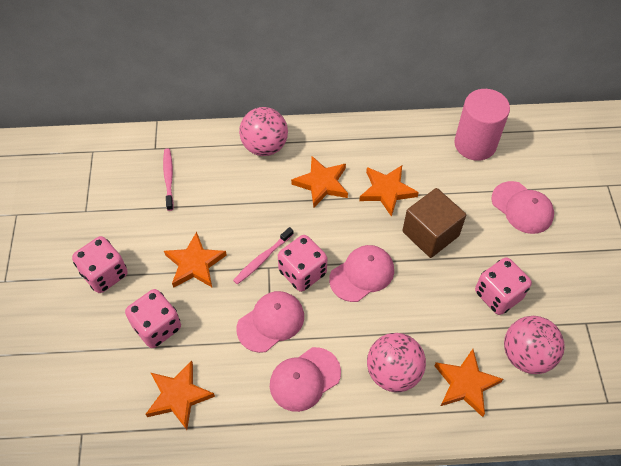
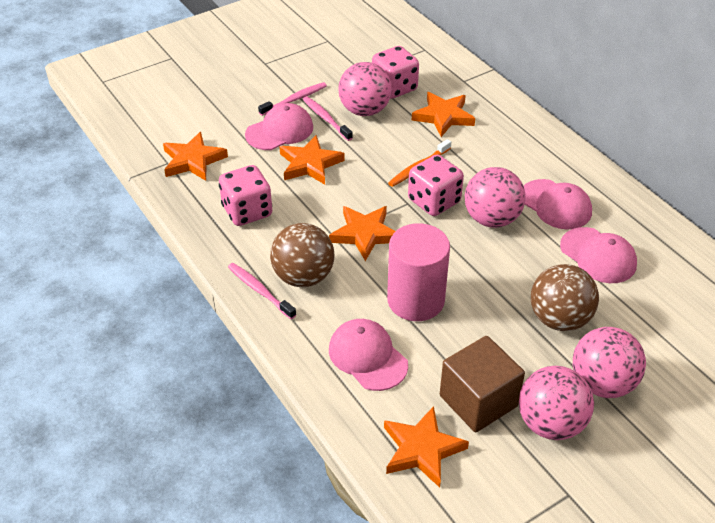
brown ball: none = 0 -> [270,223,335,287] [531,264,599,331] = 2
orange toothbrush: none = 0 -> [388,139,451,187] = 1
pink ball: [239,107,288,156] [367,333,426,392] [504,316,565,374] = 3 -> [338,62,392,116] [465,167,526,228] [519,366,594,440] [573,327,646,398] = 4
pink dice: [72,236,128,293] [125,289,181,348] [278,235,327,292] [475,257,532,315] = 4 -> [219,165,272,226] [372,46,419,99] [408,155,464,216] = 3
pink toothbrush: [163,148,174,211] [233,227,294,284] = 2 -> [228,263,296,319] [258,82,327,116] [303,96,353,141] = 3

